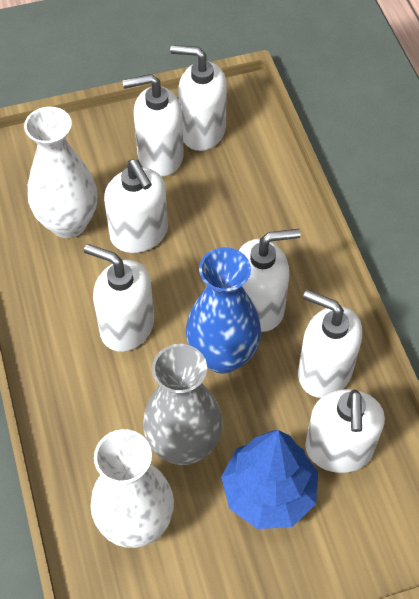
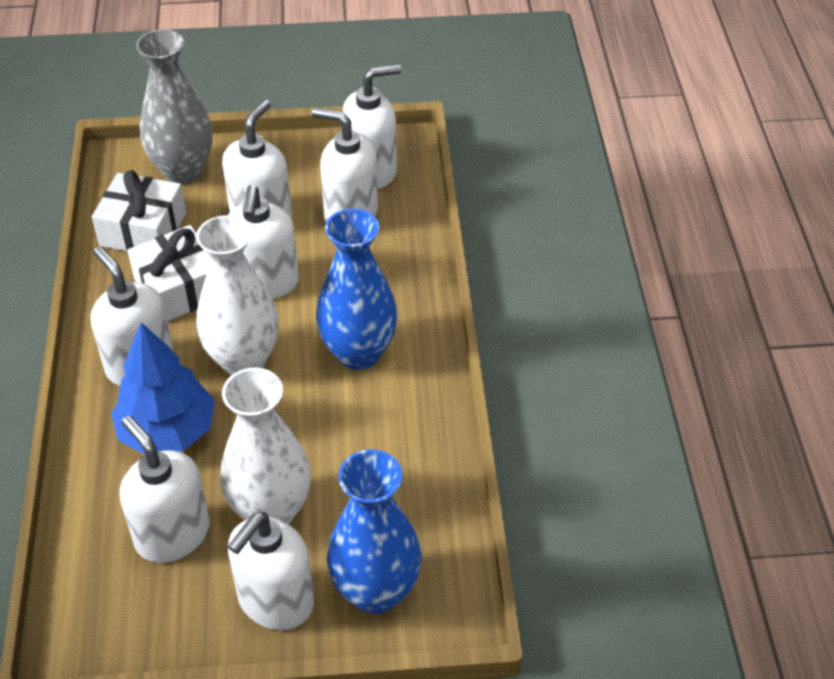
blue vase: [186,247,261,374] = 1 -> [316,208,398,370] [327,449,422,614] = 2
white gift: none = 0 -> [92,170,186,252] [127,225,211,321] = 2

